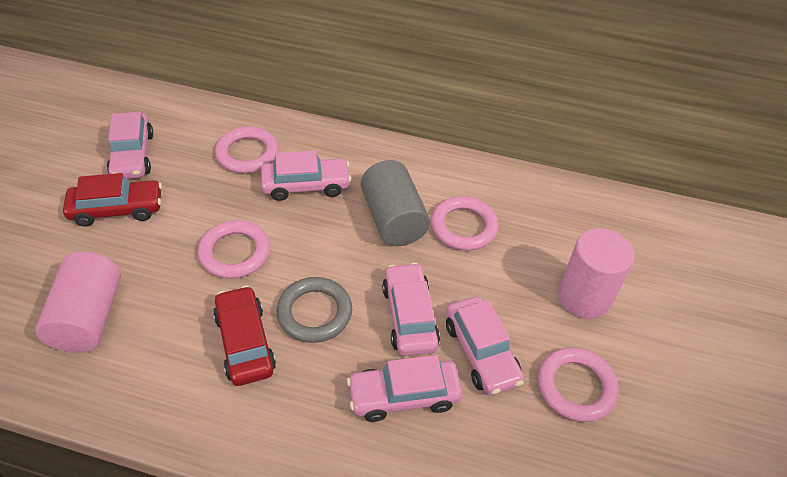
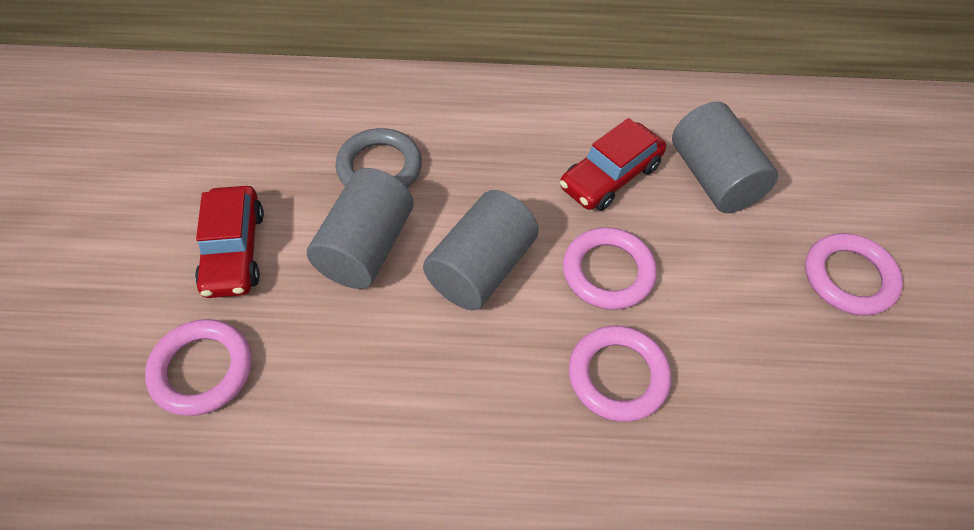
grey cylinder: [361,160,430,246] = 1 -> [307,168,414,289] [423,190,539,311] [672,102,778,213] = 3
pink car: [107,112,153,179] [261,150,351,201] [347,355,462,422] [382,263,440,356] [446,296,524,395] = 5 -> none = 0
pink cylinder: [35,252,121,353] [558,228,635,319] = 2 -> none = 0

